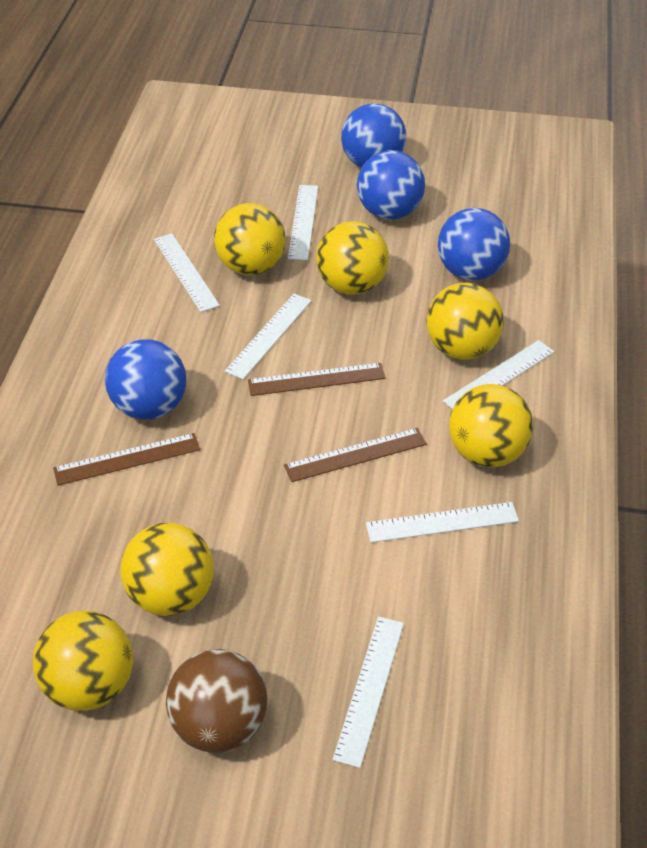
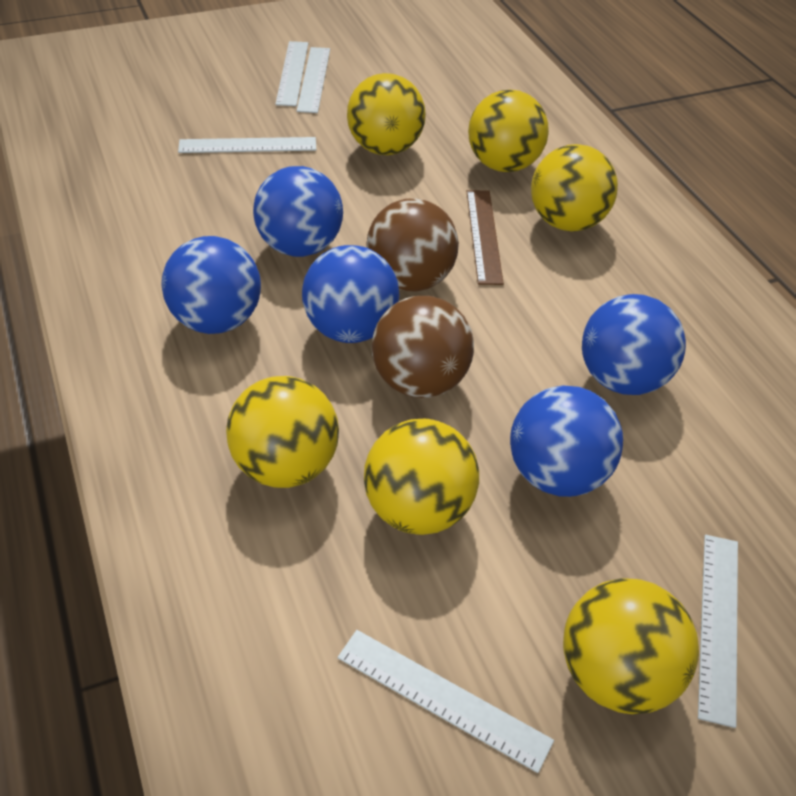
blue ball: [105,339,187,420] [341,103,406,168] [357,150,425,220] [438,208,510,281] = 4 -> [162,236,261,334] [253,166,343,257] [302,245,399,343] [510,385,623,497] [582,294,686,395] = 5
brown ball: [166,649,267,753] = 1 -> [367,198,459,291] [372,296,474,398] = 2
brown ruler: [53,433,200,486] [248,363,386,396] [284,428,427,482] = 3 -> [466,190,504,285] = 1
white ruler: [154,233,220,312] [225,294,312,379] [288,185,318,261] [332,616,404,768] [366,502,519,543] [443,340,554,409] = 6 -> [178,137,316,153] [275,41,308,106] [297,47,330,113] [338,630,554,773] [698,535,738,728] = 5

